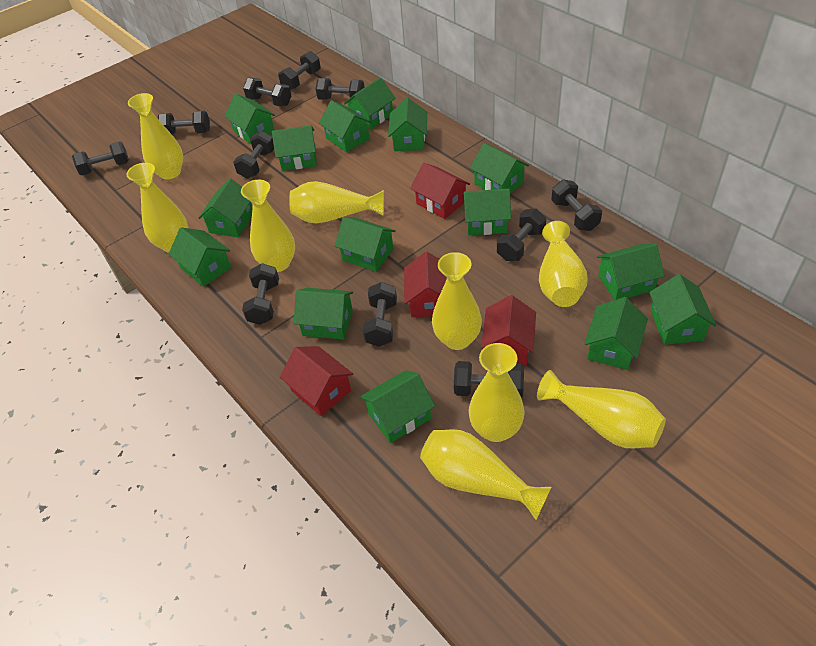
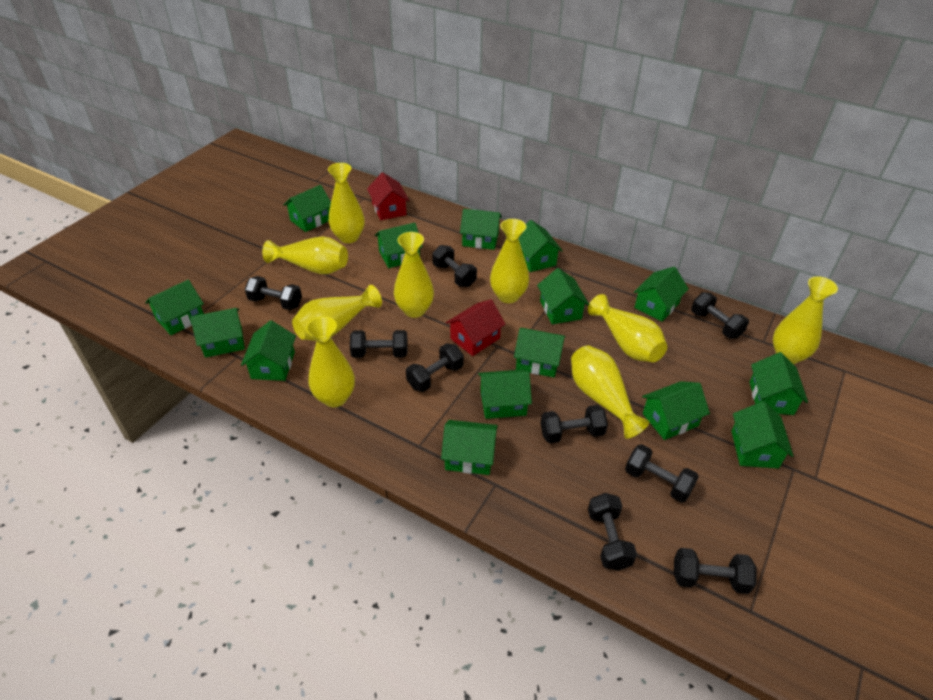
black dumbbell: [72,141,129,175] [158,111,210,134] [233,131,274,179] [242,263,279,325] [243,78,291,106] [278,51,321,90] [316,78,365,100] [363,282,397,347] [454,361,524,398] [497,208,546,261] [551,180,602,231] = 11 -> [245,276,302,310] [350,330,407,358] [406,343,464,392] [432,245,477,287] [541,405,608,443] [588,493,637,571] [625,444,699,503] [674,548,756,594] [691,292,749,339] = 9
red house: [280,346,353,416] [404,252,447,317] [410,162,470,219] [481,295,536,365] = 4 -> [367,172,409,220] [446,299,506,356] = 2

